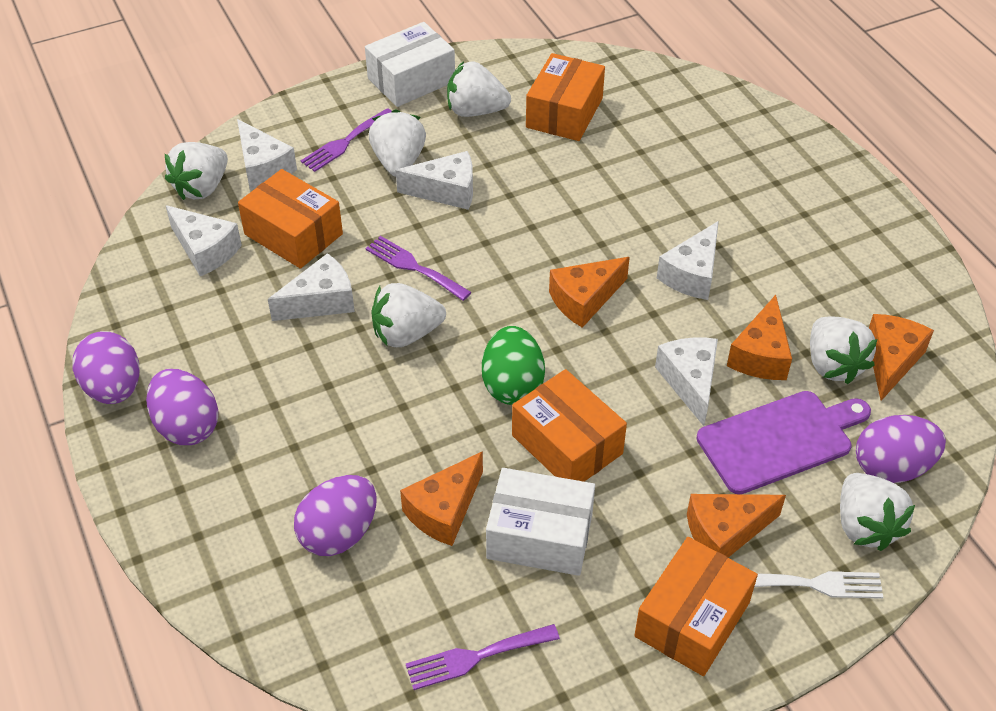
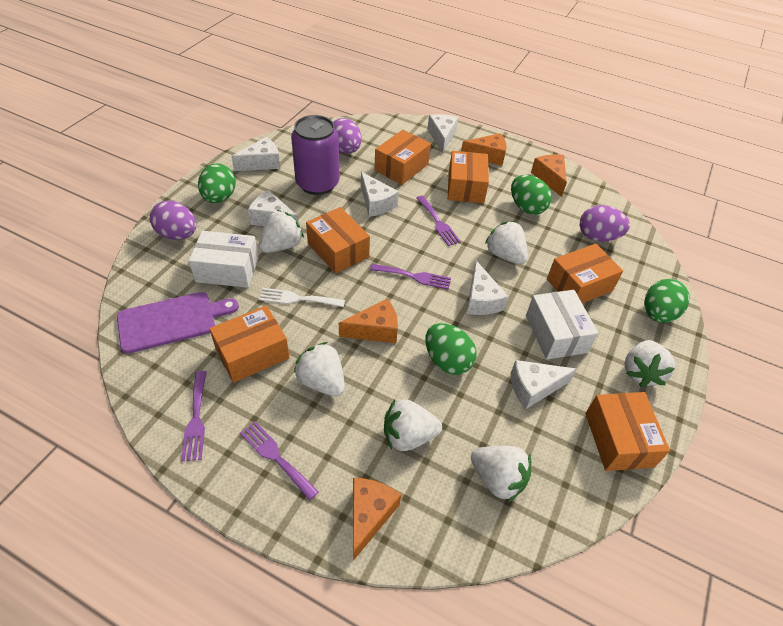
green egg: [482,326,545,405] = 1 -> [198,164,236,203] [425,323,477,375] [511,175,552,215] [644,279,690,323] = 4
orange box: [238,169,343,269] [512,369,627,482] [526,53,605,141] [634,537,758,676] = 4 -> [209,305,289,383] [306,207,370,274] [374,130,431,185] [448,151,489,203] [547,244,623,303] [585,392,670,471] = 6
orange cheese: [400,451,483,546] [549,257,630,328] [687,494,786,557] [727,295,792,380] [869,314,934,401] = 5 -> [339,299,398,343] [353,478,401,561] [461,133,507,166] [531,154,567,197] = 4
purple can: none = 0 -> [291,115,339,195] = 1
purple egg: [72,331,140,404] [146,369,218,445] [294,475,377,556] [856,415,946,483] = 4 -> [150,200,196,240] [333,118,362,154] [580,205,630,241] = 3
purple fork: [301,108,392,172] [366,236,471,301] [406,624,560,690] = 3 -> [181,371,206,461] [240,421,318,500] [370,264,451,290] [417,195,461,246] = 4

